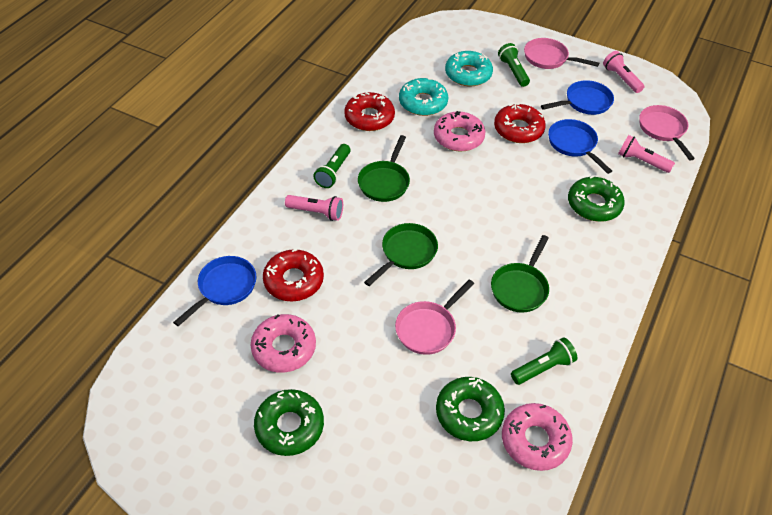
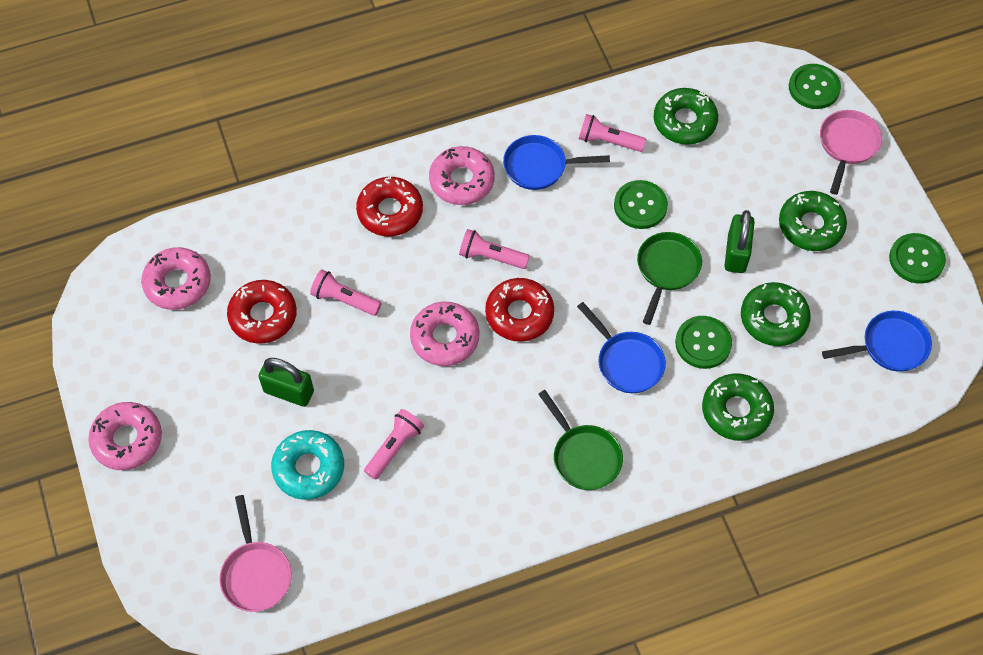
green button: none = 0 -> [614,180,668,229] [675,316,732,369] [789,64,841,109] [889,233,946,284] = 4
green donut: [254,389,324,456] [436,377,505,441] [568,175,625,222] = 3 -> [654,88,718,145] [702,373,774,441] [741,282,811,346] [779,191,847,251] = 4
green flashlight: [313,144,351,188] [498,43,530,87] [511,338,577,385] = 3 -> none = 0
green padlock: none = 0 -> [258,358,314,407] [725,210,755,273] = 2
green pan: [358,135,410,202] [364,223,438,286] [491,235,549,313] = 3 -> [538,390,623,490] [637,232,702,325] = 2
pink donut: [251,314,316,373] [434,111,485,152] [502,403,573,471] = 3 -> [88,402,162,470] [141,247,211,310] [410,302,479,366] [429,146,495,205] = 4
pink flashlight: [285,195,343,221] [603,51,644,93] [618,135,675,173] = 3 -> [310,269,381,316] [364,409,424,480] [459,229,530,269] [579,114,646,152] = 4
pink pan: [395,279,474,355] [524,38,599,69] [639,105,695,161] = 3 -> [219,495,292,612] [820,110,882,195] = 2
turquoise donut: [399,78,448,116] [445,51,493,87] = 2 -> [271,430,344,500] = 1

